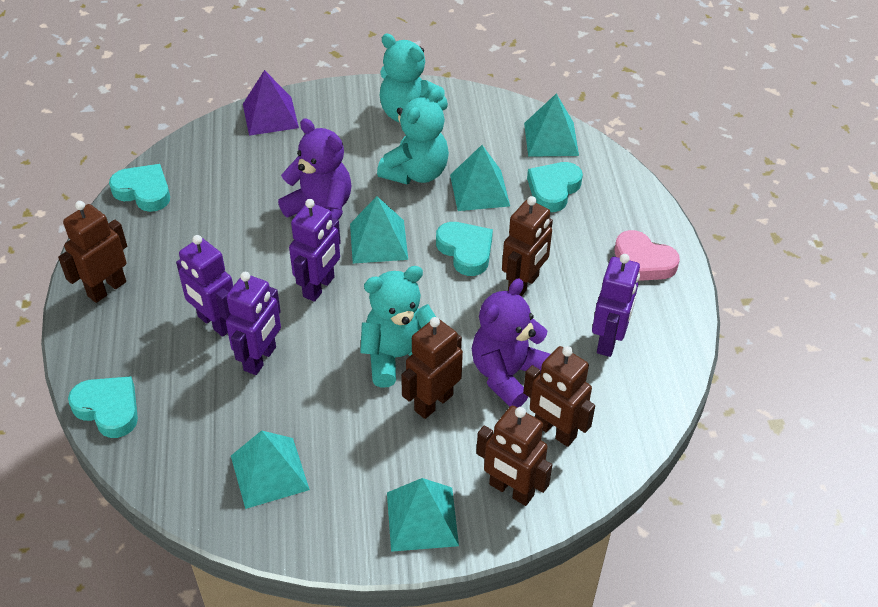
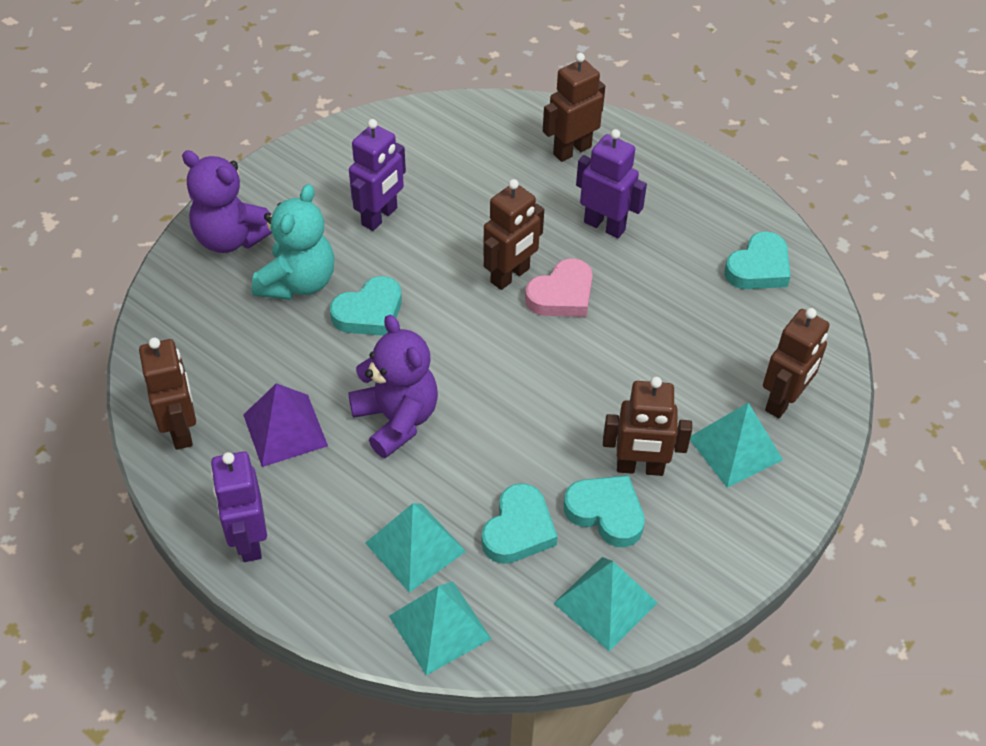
purple robot: [176,235,233,337] [226,272,281,375] [289,199,341,302] [592,254,640,357] = 4 -> [211,451,267,562] [349,119,406,231] [576,129,647,238] = 3
turquoise pyramid: [231,430,310,509] [350,196,408,263] [387,478,459,552] [450,145,510,211] [524,93,579,157] = 5 -> [365,503,466,593] [389,582,491,675] [553,557,658,651] [690,402,783,488] = 4
turquoise teddy bear: [360,266,436,388] [377,88,449,184] [379,33,448,123] = 3 -> [252,184,334,300] = 1

